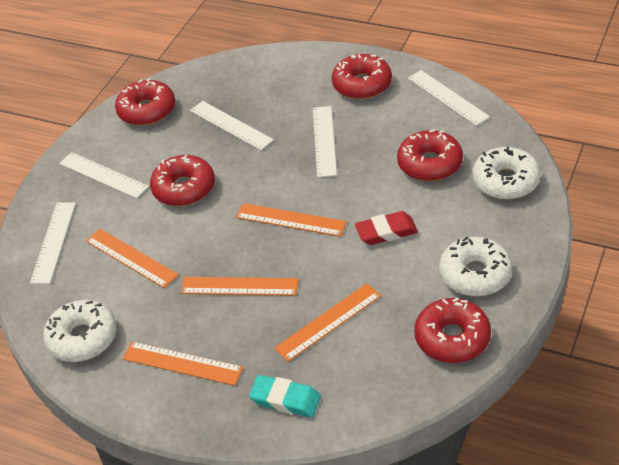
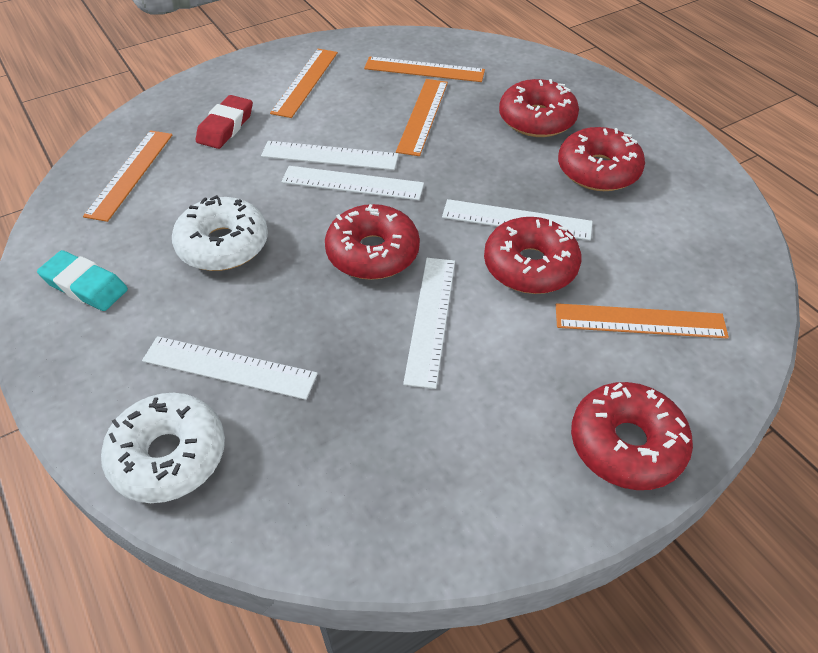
white donut: [43,300,117,362] [439,237,512,297] [472,147,540,200] = 3 -> [101,393,225,503] [172,195,268,271] = 2

